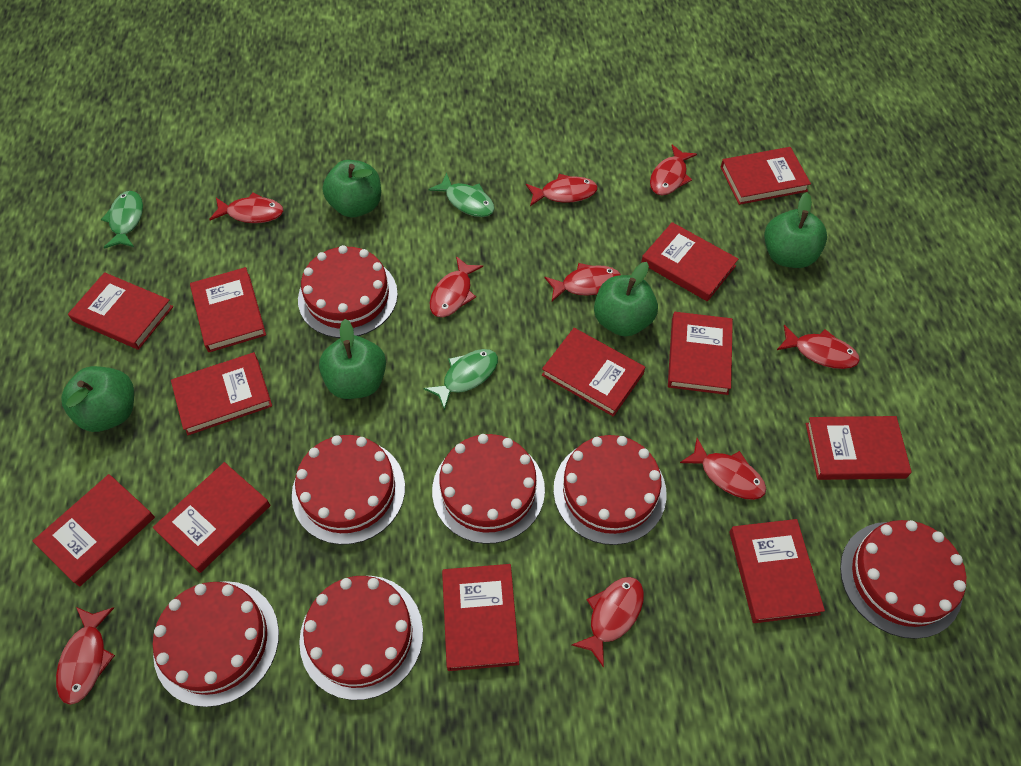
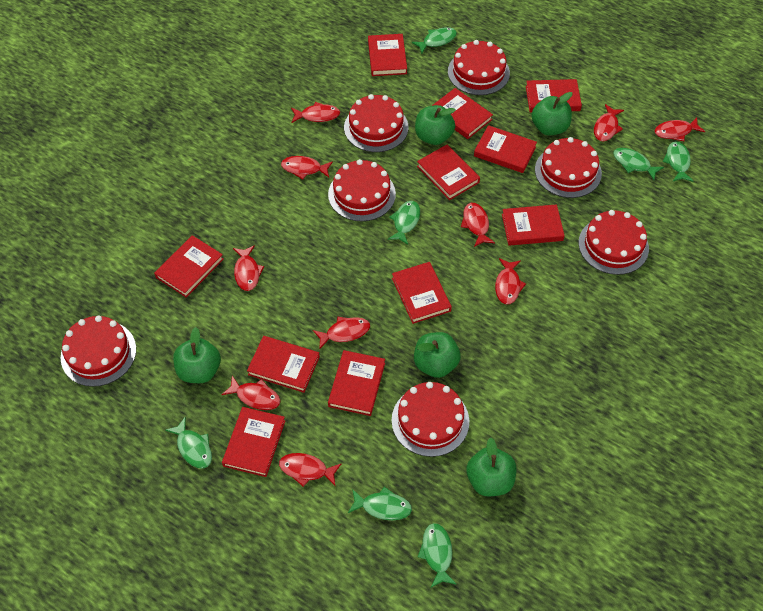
green fish: [101,191,143,249] [423,349,498,411] [428,173,495,217] = 3 -> [165,417,212,468] [348,487,412,520] [388,201,420,245] [412,27,457,54] [418,523,457,587] [613,148,664,180] [662,141,693,182] = 7
red book: [33,474,155,587] [68,272,173,350] [153,462,271,573] [171,352,272,435] [190,267,266,352] [442,564,519,671] [542,328,645,417] [641,222,738,302] [668,312,733,395] [721,147,811,205] [729,519,825,623] [806,416,912,480] = 12 -> [154,235,224,298] [222,407,285,477] [247,336,320,393] [328,350,385,416] [368,34,407,76] [392,262,452,324] [417,145,480,200] [432,88,493,139] [474,125,537,173] [502,204,565,246] [526,79,582,113] = 11
red fish: [56,607,115,705] [209,193,283,223] [430,256,483,317] [526,174,598,206] [544,263,621,301] [572,577,644,668] [650,145,697,195] [680,438,766,500] [777,325,860,369] = 9 -> [221,376,281,410] [233,245,264,291] [279,453,342,487] [281,156,333,180] [291,102,340,123] [313,317,370,350] [461,203,495,247] [495,258,526,305] [594,104,624,141] [654,118,705,141] = 10

